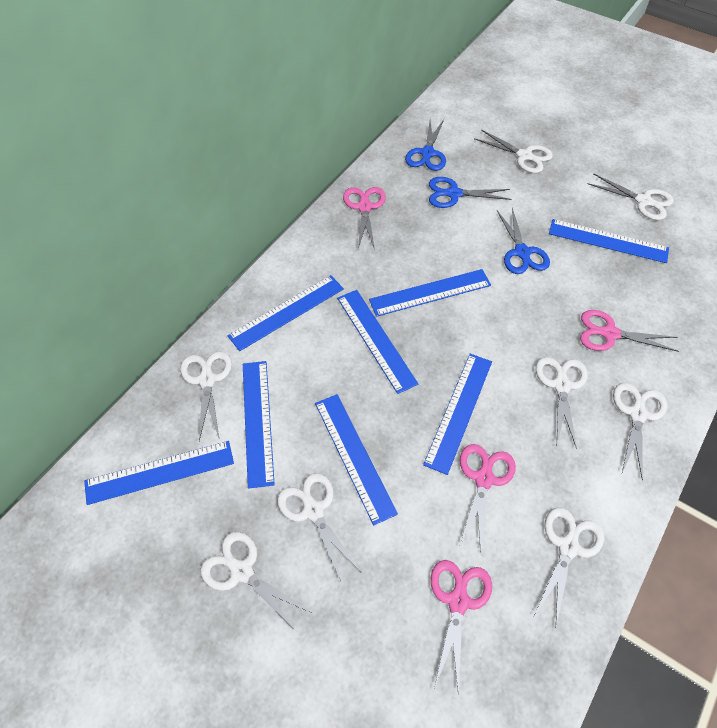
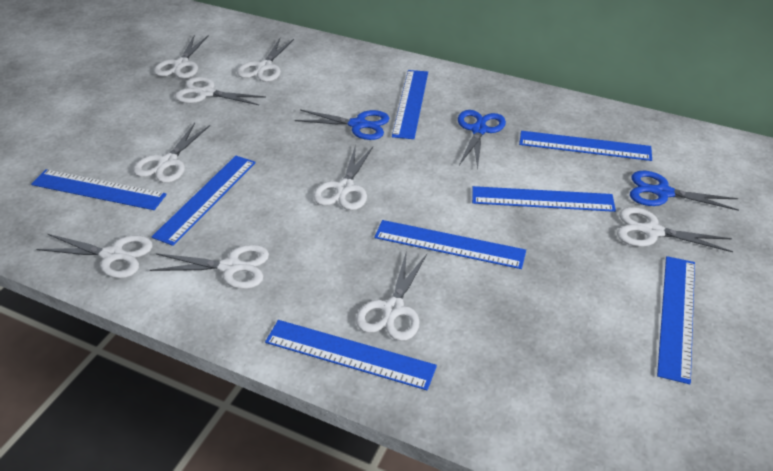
pink scissors: [343,187,386,249] [431,560,492,693] [459,444,516,554] [580,310,679,352] = 4 -> none = 0
white scissors: [180,351,232,441] [200,532,310,631] [277,473,361,583] [474,130,553,173] [534,507,604,625] [536,357,588,449] [588,174,674,220] [613,383,667,480] = 8 -> [36,234,153,278] [133,123,210,183] [150,245,269,289] [154,36,208,79] [175,77,266,105] [237,38,294,82] [313,145,373,210] [356,250,427,341] [617,207,733,252] = 9

